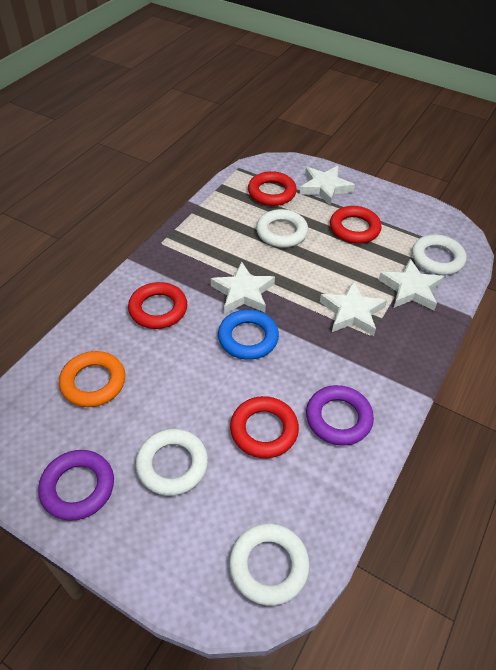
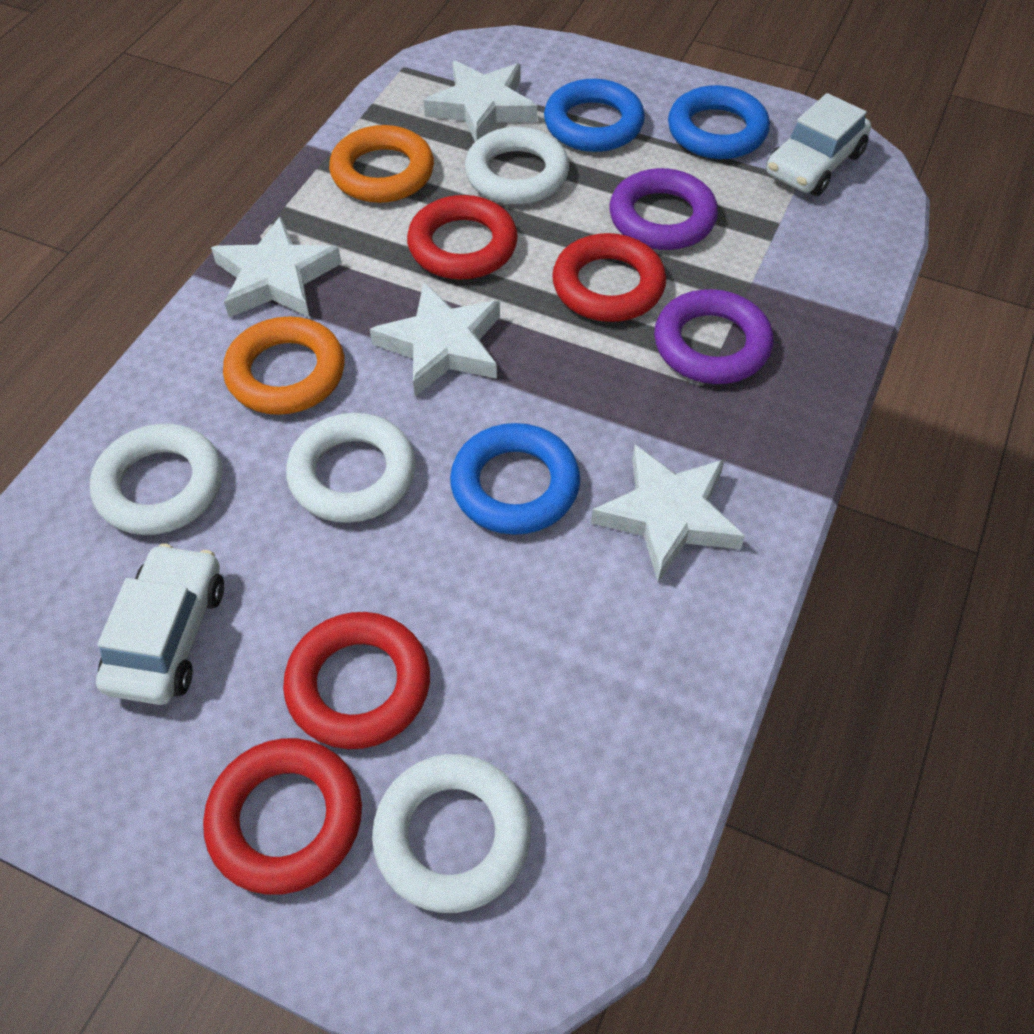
blue ring: [218,310,279,360] = 1 -> [450,423,580,535] [544,79,645,152] [668,85,770,159] = 3
orange ring: [59,351,125,407] = 1 -> [223,316,345,415] [329,125,434,203] = 2
white car: none = 0 -> [96,543,224,705] [766,93,871,196] = 2

